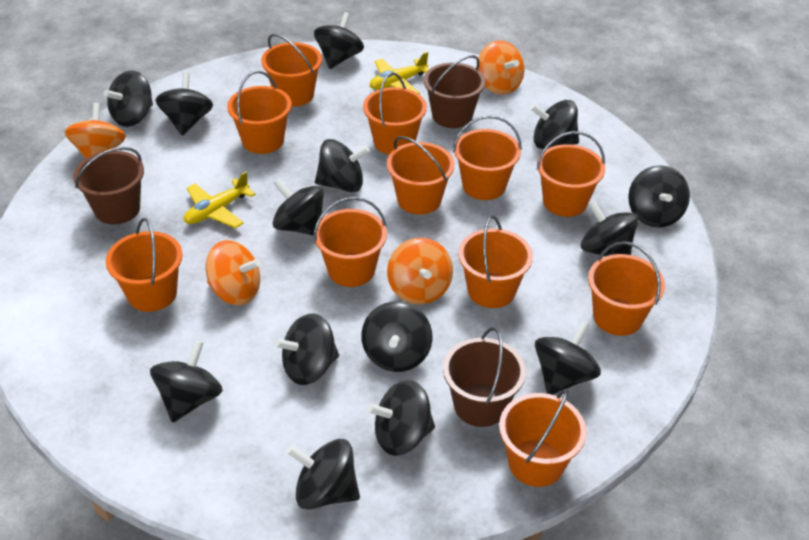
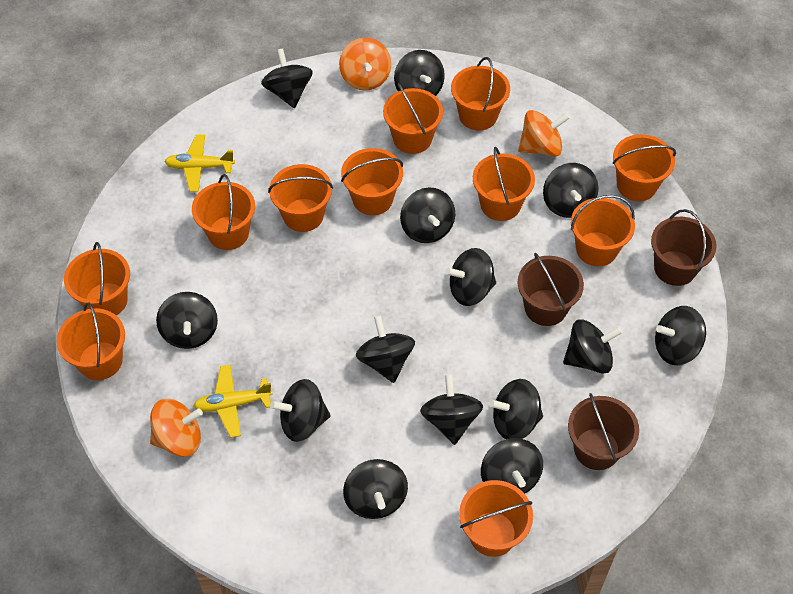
orange spinning top: [64,102,126,159] [206,240,261,305] [387,238,453,304] [478,40,525,95] = 4 -> [150,399,203,457] [339,38,391,91] [518,110,570,157] = 3

